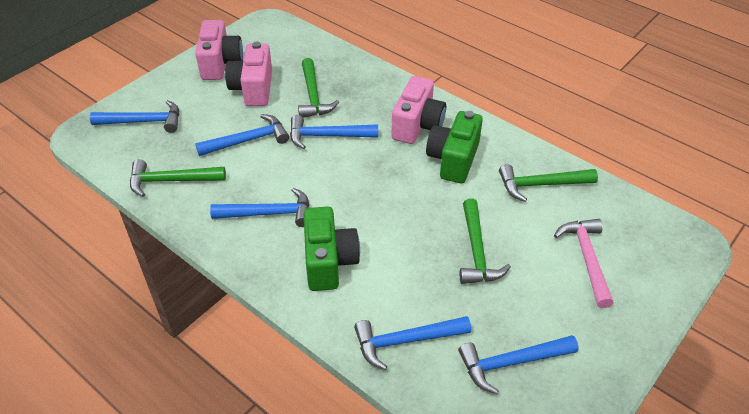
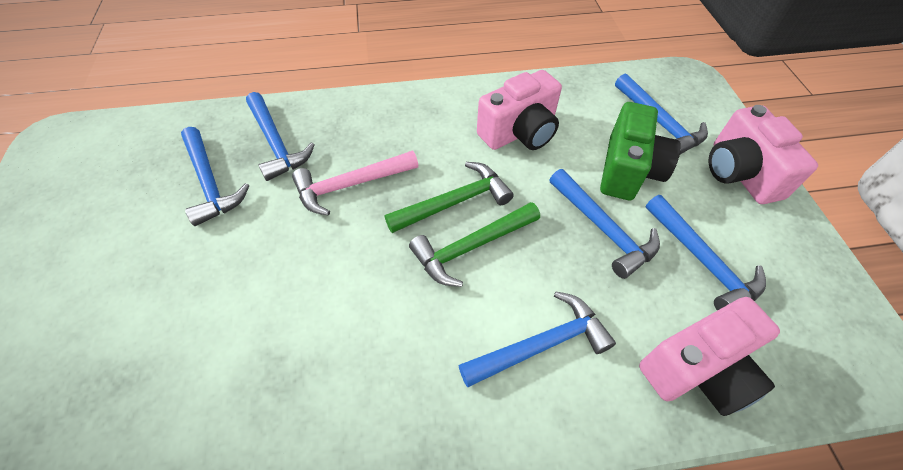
green camera: [304,207,360,291] [426,111,483,183] = 2 -> [600,102,681,200] = 1
green hammer: [130,159,226,197] [298,58,339,118] [460,199,511,284] [499,164,598,202] = 4 -> [385,162,514,233] [409,202,540,287] = 2

